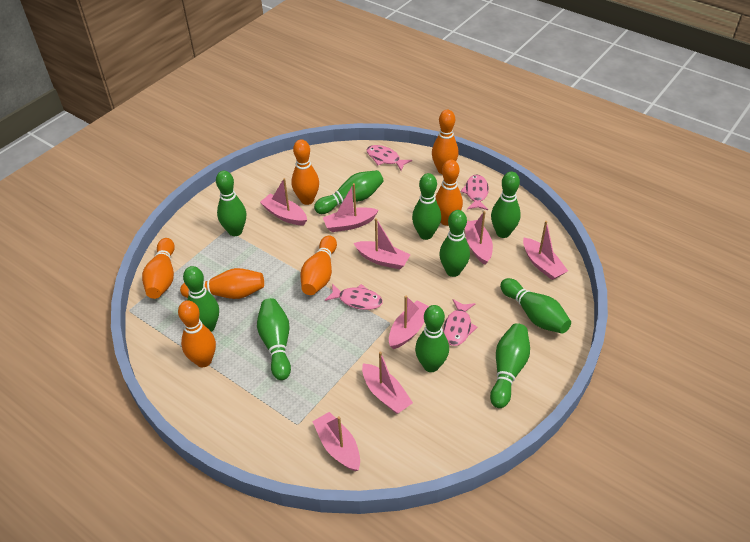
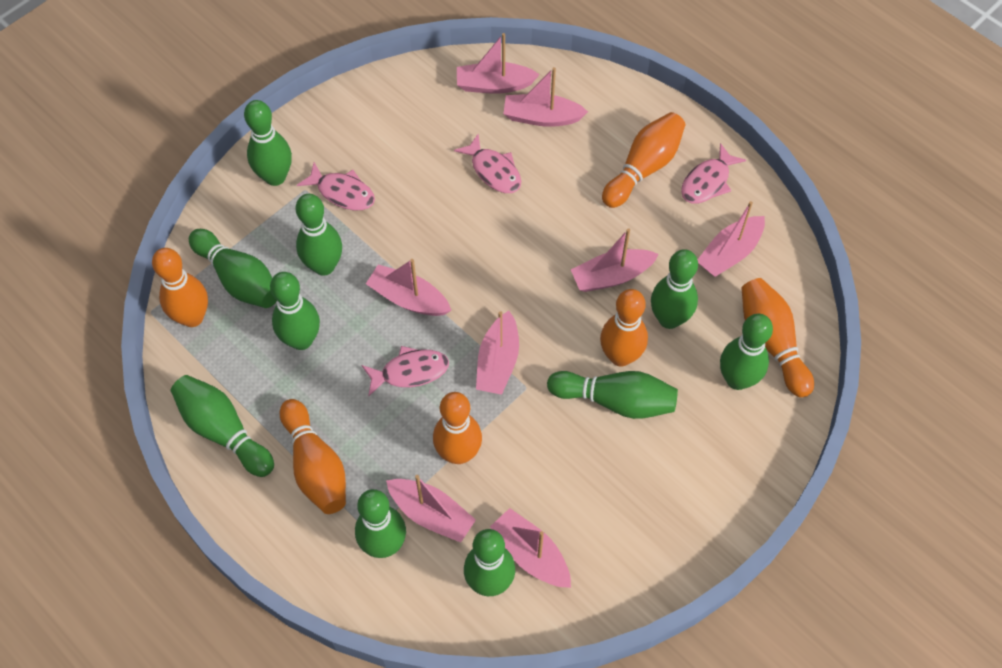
orange bowling pin: [142,238,175,299] [178,300,216,367] [180,268,264,299] [292,139,319,205] [300,235,337,295] [432,110,459,174] [435,160,463,226] = 7 -> [152,248,208,327] [280,399,346,514] [433,392,482,464] [600,289,648,367] [602,112,685,208] [741,278,814,397] = 6

